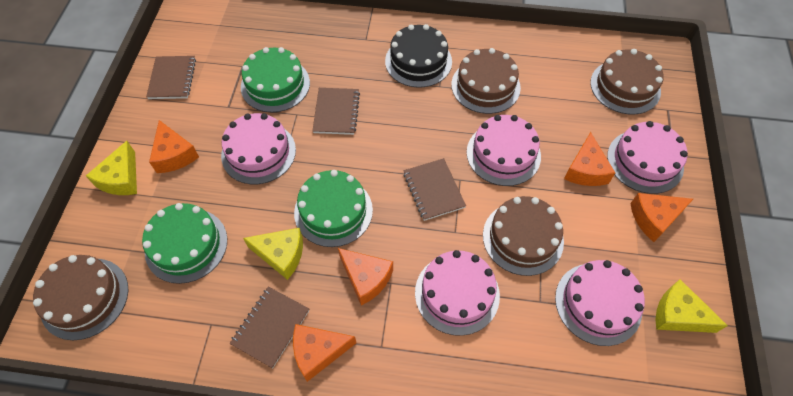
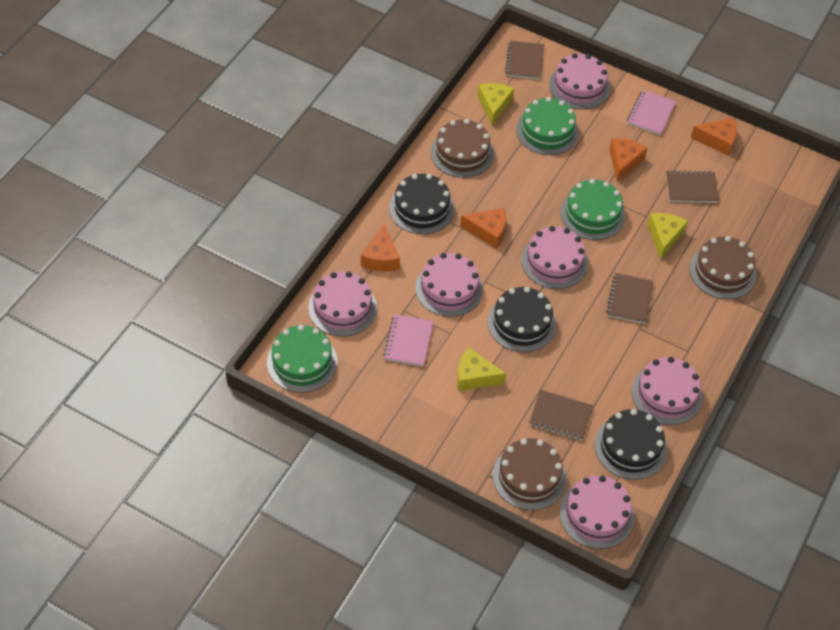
black cake: [385,24,452,88] = 1 -> [389,174,455,234] [487,287,556,352] [595,409,667,480] = 3
brown cake: [33,255,129,340] [451,48,521,114] [483,196,564,276] [590,49,663,114] = 4 -> [431,119,494,178] [493,438,566,510] [689,236,757,299] = 3
orange cheese: [149,120,199,173] [293,324,356,382] [338,248,393,305] [564,132,615,186] [630,193,693,242] = 5 -> [361,224,400,271] [460,208,506,249] [609,138,647,182] [691,117,736,156] = 4
pink cake: [221,113,296,184] [415,250,500,336] [467,115,541,186] [555,260,645,346] [607,121,688,194] = 5 -> [308,272,377,337] [415,253,483,317] [521,226,588,289] [549,53,610,109] [560,476,634,549] [632,357,703,425] = 6
pink notebook: none = 0 -> [383,314,434,367] [627,90,676,135] = 2

